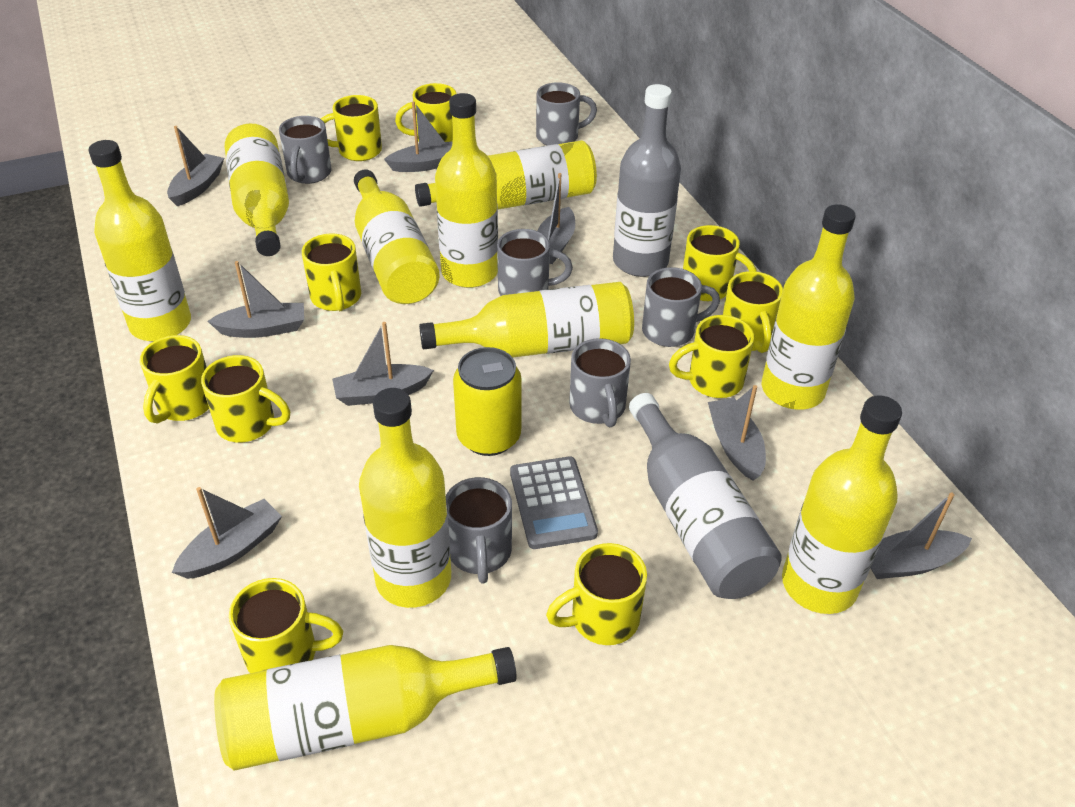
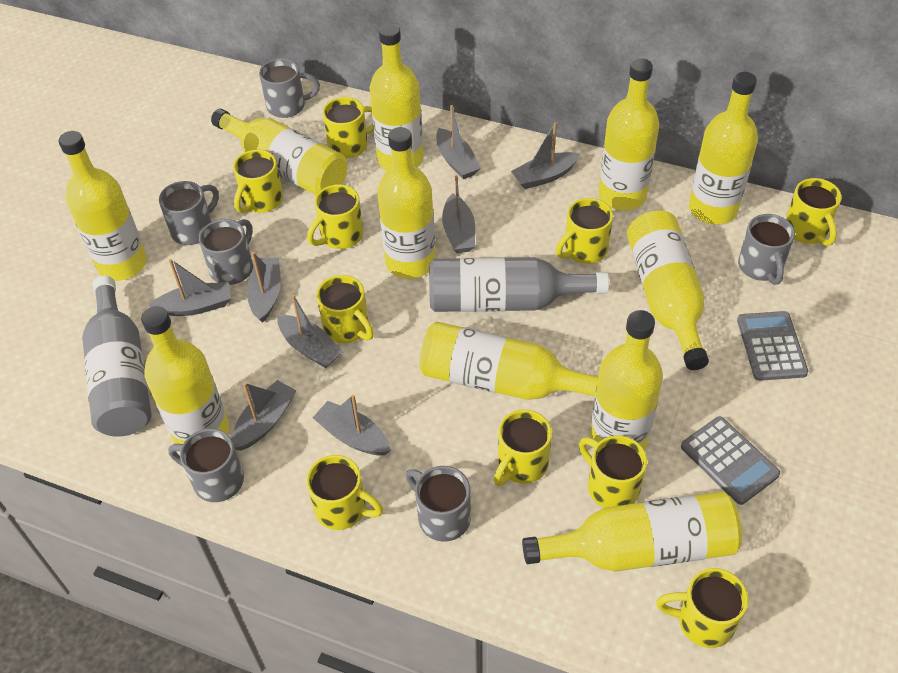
grey calculator: [510,457,598,549] = 1 -> [681,416,780,505] [737,311,808,381] = 2
yellow bottle: [88,140,191,341] [214,645,517,770] [225,123,289,256] [354,169,440,304] [359,388,451,608] [415,140,597,210] [419,282,634,357] [435,93,498,288] [762,204,856,410] [782,395,902,614] = 10 -> [59,131,147,281] [141,306,229,444] [211,109,347,195] [370,24,424,171] [377,127,436,279] [420,322,598,400] [522,491,742,571] [590,310,663,450] [599,58,659,210] [627,211,709,370] [689,72,758,224] = 11
yellow can: [453,347,522,456] = 1 -> none = 0

